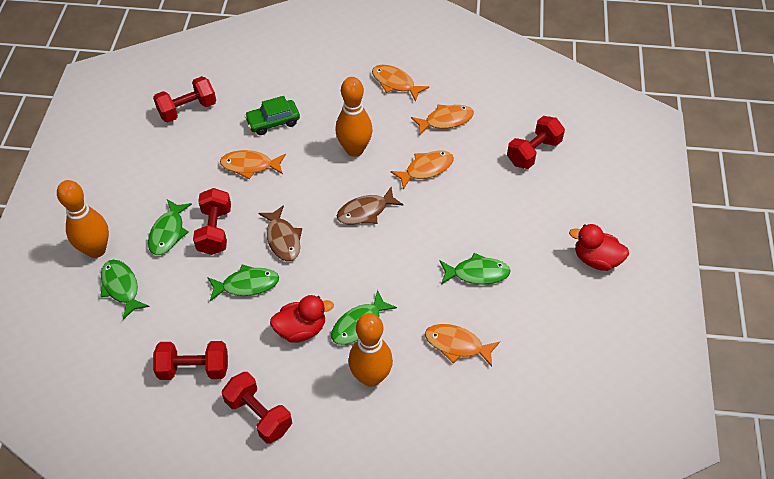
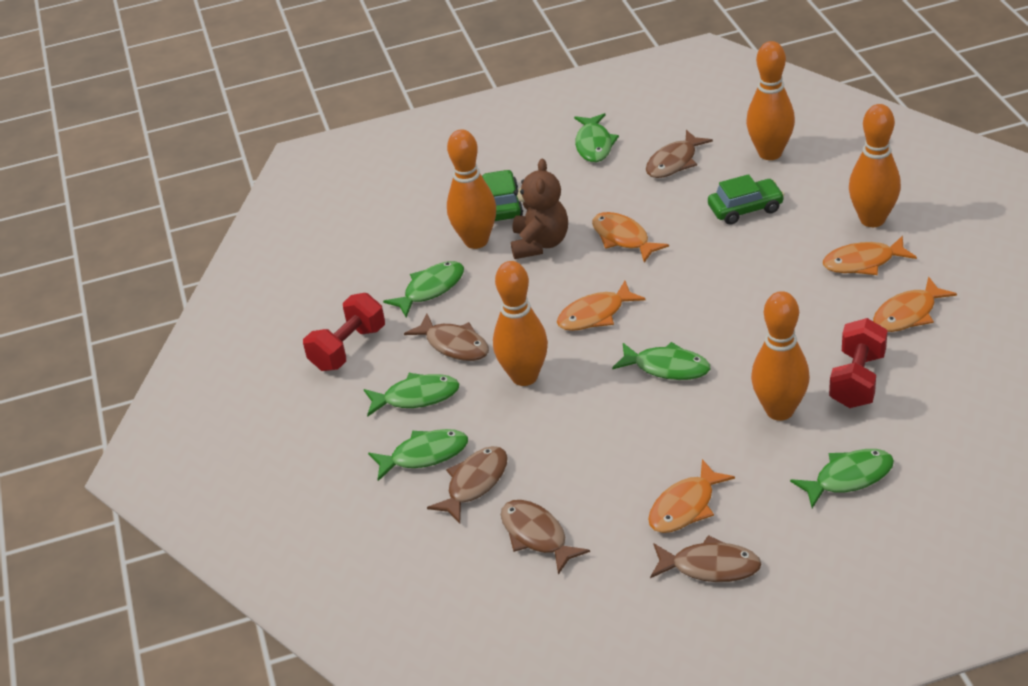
brown fish: [258,205,302,261] [337,187,403,225] = 2 -> [404,314,489,361] [427,446,508,523] [501,500,590,575] [646,130,713,178] [650,535,761,582] = 5
brown teddy bear: none = 0 -> [511,159,568,259] = 1
green car: [245,96,300,135] = 1 -> [482,170,523,221] [708,174,785,225] = 2
green fish: [100,260,150,320] [148,199,192,255] [207,265,279,301] [331,290,397,345] [440,253,511,285] = 5 -> [364,373,459,417] [368,429,468,481] [383,261,464,317] [574,113,619,162] [612,342,710,380] [790,449,894,508] = 6
orange bowling pin: [57,180,109,258] [336,77,373,157] [348,313,393,387] = 3 -> [447,129,496,249] [493,261,548,386] [746,41,795,160] [751,291,810,421] [849,104,901,227] = 5
red duck: [270,295,334,343] [569,224,629,271] = 2 -> none = 0
red dumbbell: [153,76,216,122] [153,341,228,380] [193,188,231,255] [222,372,292,444] [507,116,565,169] = 5 -> [303,293,385,371] [829,318,888,408] = 2

